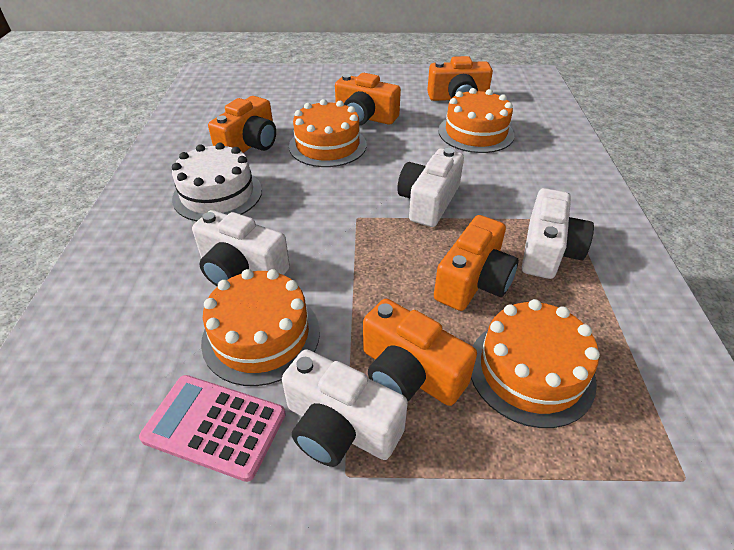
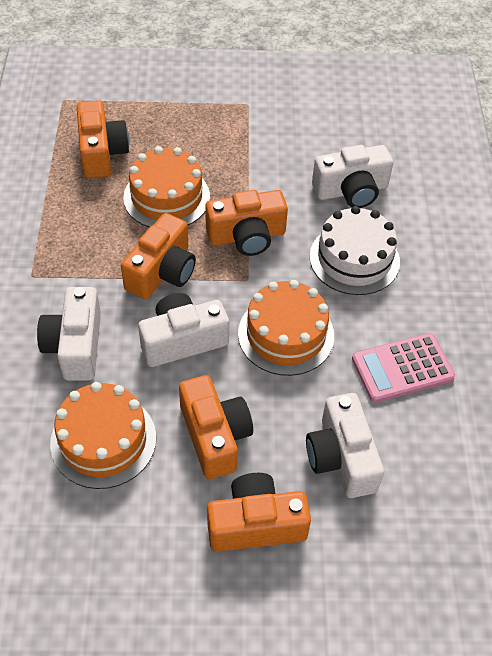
orange cake: [201,269,320,386] [289,99,366,167] [438,88,514,153] [471,299,600,428] = 4 -> [50,382,156,489] [123,146,210,227] [238,280,334,376] = 3

